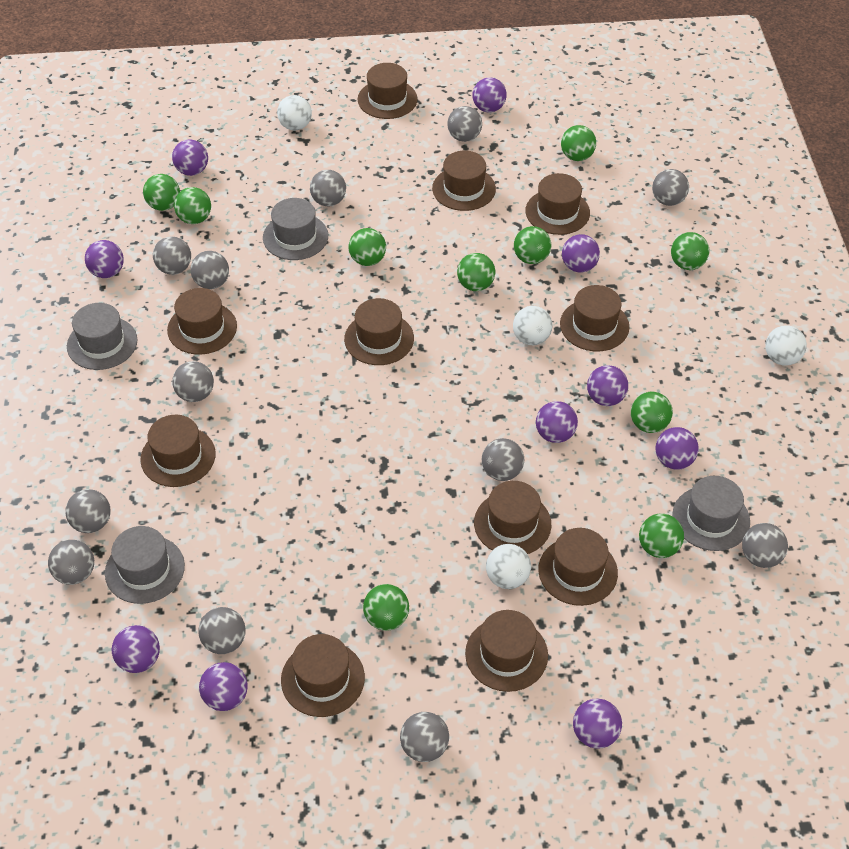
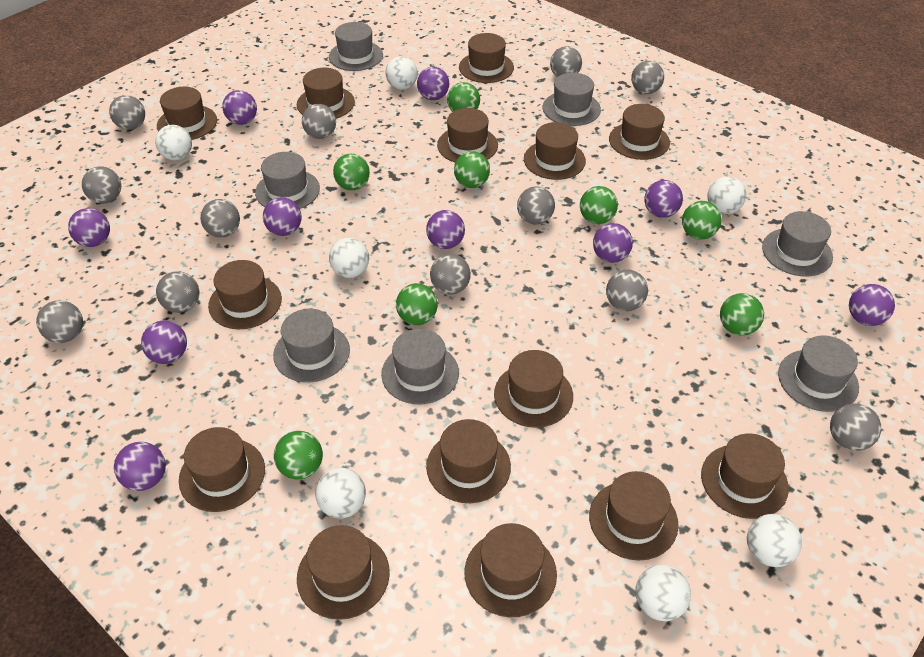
brown hat: [140,415,216,487] [167,288,237,355] [281,634,365,717] [344,298,414,365] [358,63,418,119] [432,151,496,211] [465,610,548,692] [474,481,551,554] [525,173,590,235] [538,528,618,606] [560,285,629,351] = 11 -> [157,87,217,140] [179,427,265,512] [208,260,282,329] [297,68,355,119] [297,525,390,620] [426,419,511,503] [437,108,498,162] [459,33,514,83] [464,523,557,617] [494,350,573,428] [524,122,586,180] [589,471,678,560] [609,104,670,160] [701,433,789,519] = 14
green ball: [143,174,180,211] [174,187,211,224] [349,228,386,266] [363,584,409,631] [457,253,495,291] [514,226,551,264] [561,125,596,161] [631,392,673,433] [639,514,684,558] [671,232,709,270] = 10 -> [274,431,323,480] [333,154,370,190] [396,283,438,325] [447,82,480,112] [454,151,490,188] [580,186,618,224] [682,201,722,240] [720,293,764,336] = 8
grey hat: [67,303,137,370] [105,526,185,604] [263,198,328,260] [672,476,750,551] = 4 -> [255,152,320,209] [273,309,350,382] [329,22,383,71] [381,329,459,404] [543,73,601,126] [762,211,833,277] [778,335,859,412] = 7
white ball: [277,95,312,130] [486,544,531,589] [513,306,553,345] [765,325,807,366] = 4 -> [155,125,192,160] [315,468,366,519] [329,238,369,278] [385,56,418,90] [635,565,691,621] [707,176,746,214] [747,514,802,567] = 7

